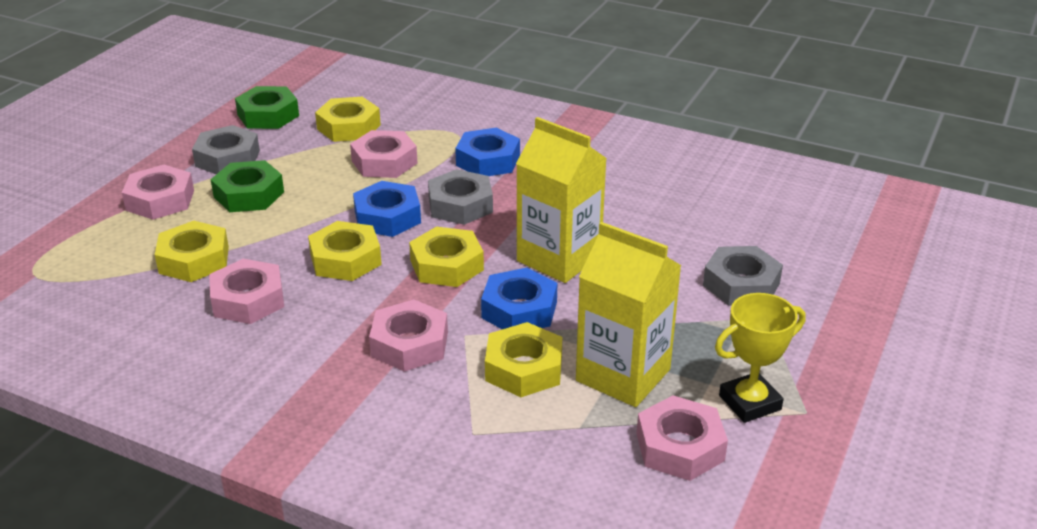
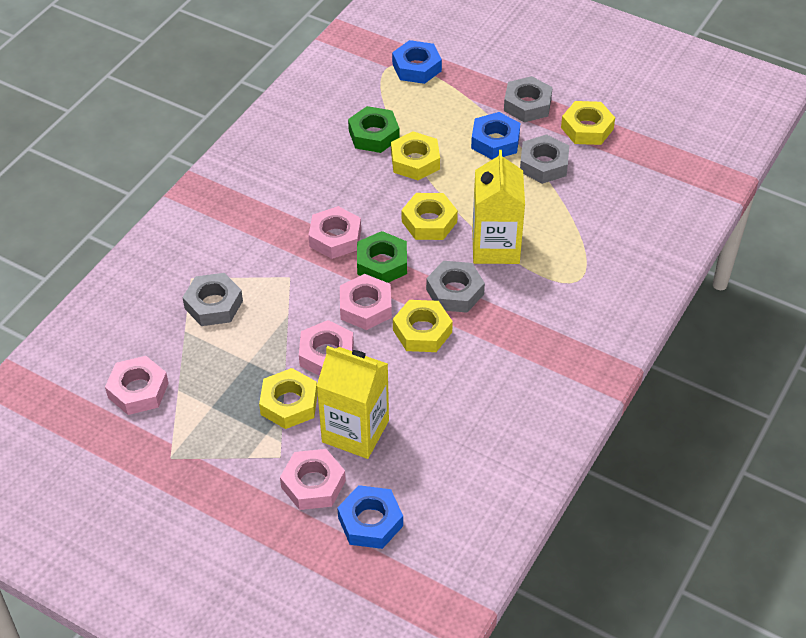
grey nut: [192,125,260,174] [428,169,493,225] [703,246,783,306] = 3 -> [182,273,243,326] [426,261,485,313] [504,76,553,122] [520,134,569,184] = 4
yellow trophy: [715,293,806,423] = 1 -> none = 0

